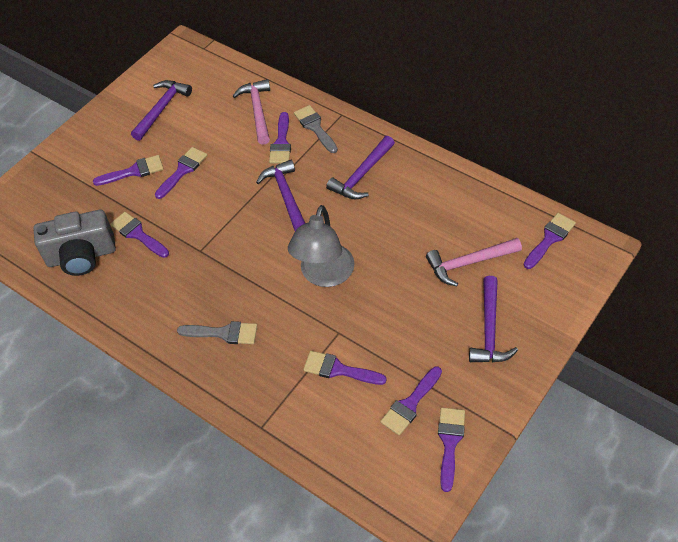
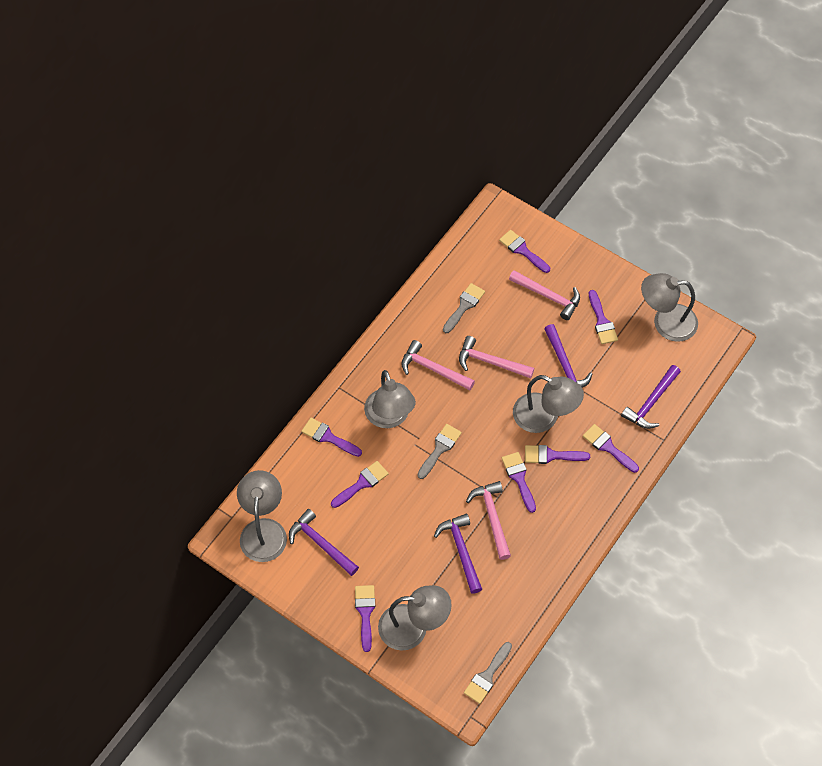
grey brush: [177,321,257,344] [294,105,338,153] = 2 -> [417,424,462,479] [443,283,485,333] [464,642,512,704] = 3
grey camera: [33,210,116,276] = 1 -> none = 0
grey lamp: [288,205,355,287] = 1 -> [237,470,287,562] [364,370,416,428] [378,585,452,651] [513,375,584,433] [641,273,698,342] = 5
pink hammer: [233,79,270,145] [426,238,522,286] = 2 -> [401,340,475,390] [459,336,534,378] [466,481,511,560] [509,270,580,320] = 4

